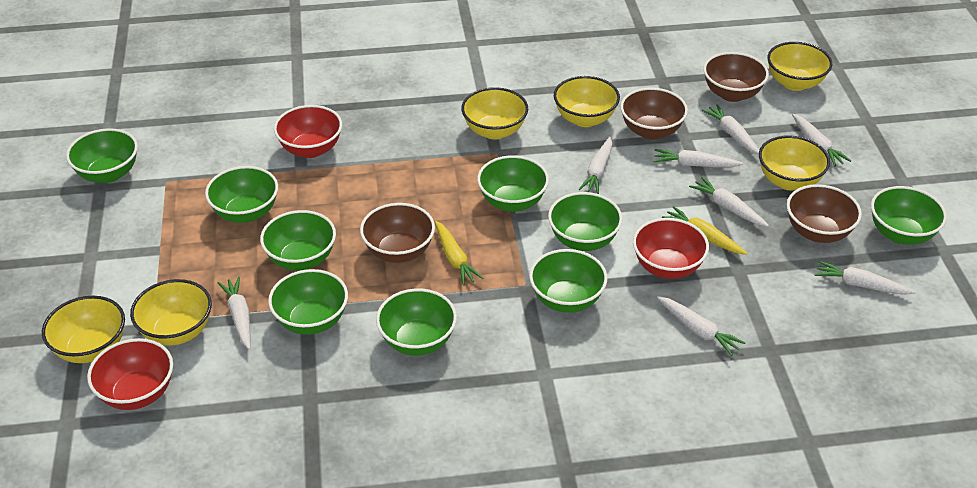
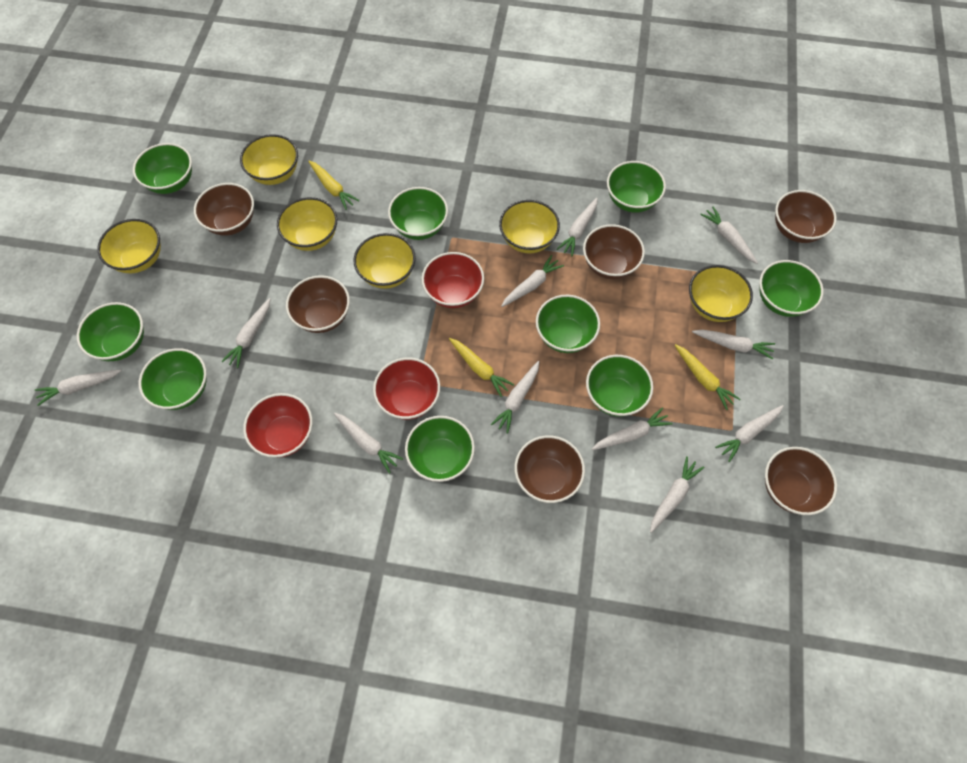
brown bowl: [360,203,435,263] [620,88,688,140] [703,52,769,102] [787,184,862,243] = 4 -> [194,183,254,236] [286,275,350,333] [514,435,585,503] [583,224,645,279] [765,447,837,515] [775,190,837,243] = 6
white carrot: [217,277,251,350] [579,137,612,194] [654,149,743,167] [657,296,746,356] [689,177,769,227] [702,104,759,155] [792,114,851,167] [815,260,916,295] = 8 -> [35,369,122,406] [221,298,271,368] [334,413,403,474] [491,361,539,434] [501,255,564,307] [557,198,598,256] [592,407,673,450] [650,456,704,533] [692,330,775,360] [700,206,758,264] [715,405,784,462] = 11
yellow carrot: [435,221,484,286] [662,206,747,255] = 2 -> [308,161,359,210] [449,338,514,397] [674,344,740,410] = 3

